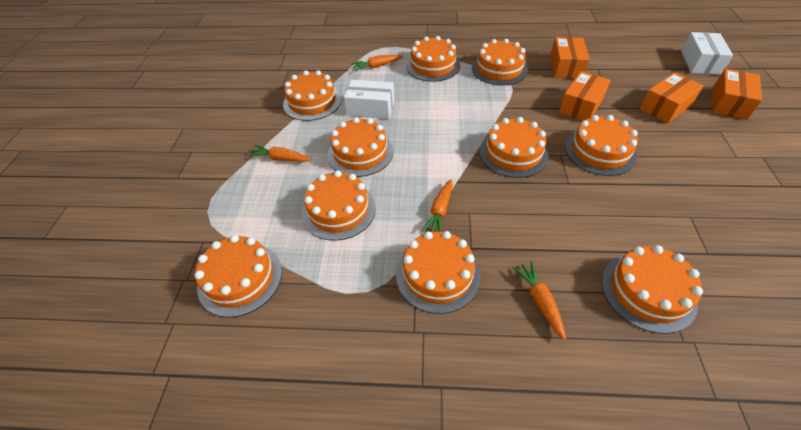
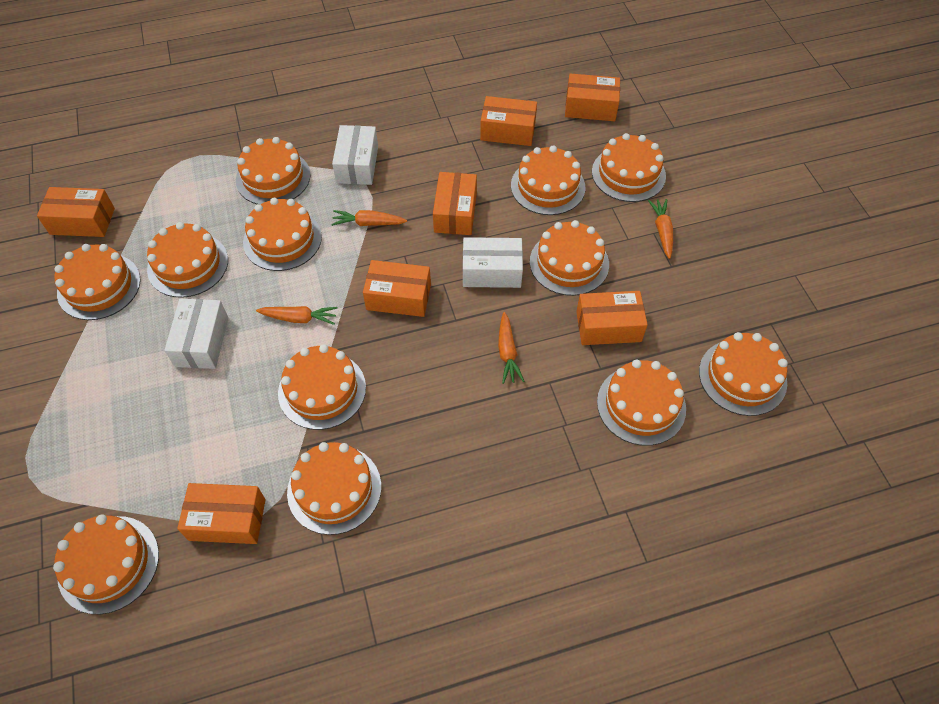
orange box: [551,37,590,78] [559,71,611,121] [640,72,704,124] [712,68,762,120] = 4 -> [37,187,115,237] [177,483,265,544] [363,260,431,317] [433,172,477,235] [480,96,537,146] [565,74,620,121] [576,291,648,345] = 7
orange cake: [194,235,282,317] [283,70,341,121] [302,170,376,241] [327,117,393,177] [396,231,481,314] [406,36,460,82] [472,39,528,85] [480,117,549,178] [565,115,638,176] [602,245,703,334] = 10 -> [53,515,159,614] [54,244,141,320] [147,222,228,298] [236,137,311,204] [243,198,322,271] [278,344,366,430] [287,442,381,535] [511,146,585,215] [530,220,609,296] [592,133,666,202] [597,360,686,446] [699,332,788,416] = 12
white box: [344,80,395,119] [681,32,733,75] = 2 -> [164,299,228,369] [332,125,378,185] [463,237,523,288] = 3

